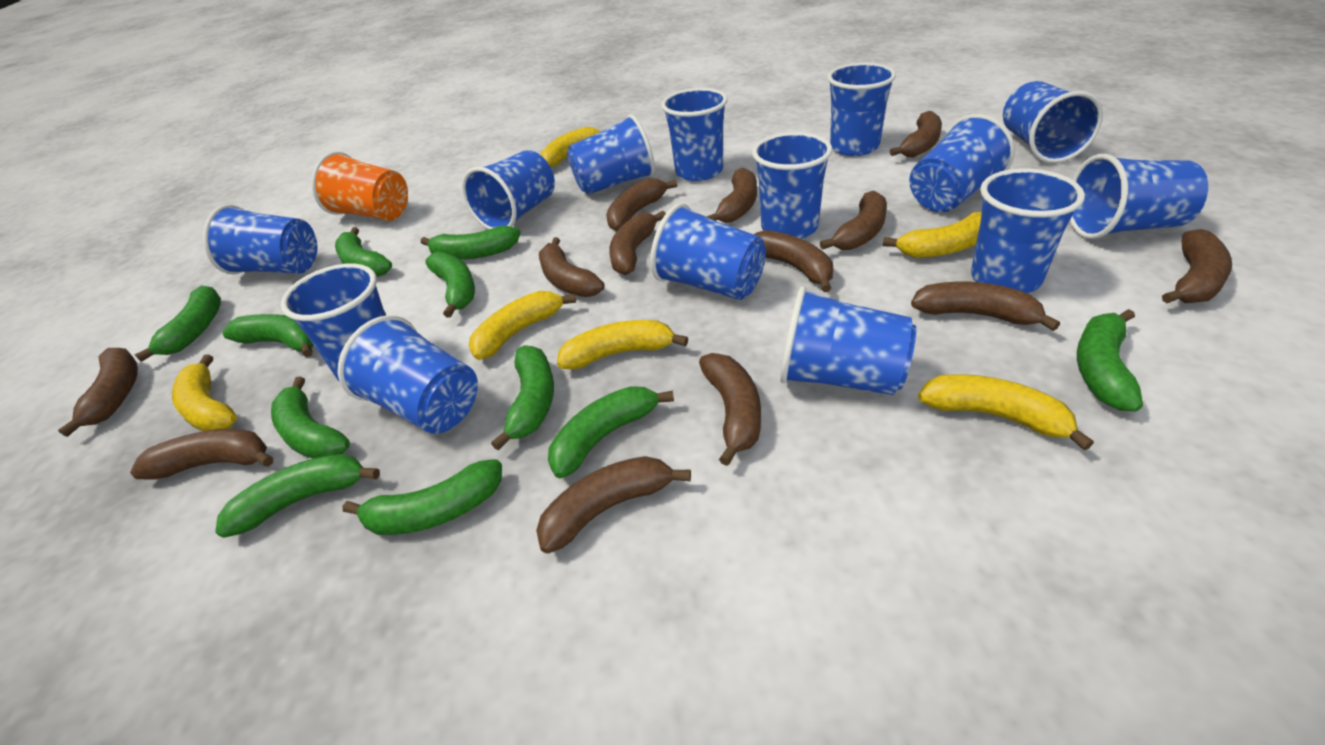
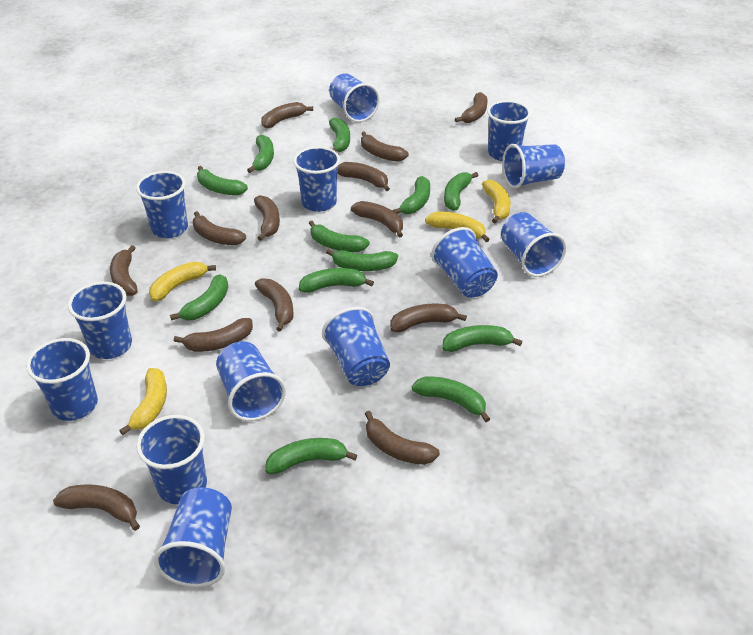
blue cup: [203,204,317,274] [281,263,386,381] [338,315,478,434] [462,150,555,230] [567,114,655,195] [650,203,766,300] [661,88,728,181] [752,132,832,239] [780,286,916,395] [827,63,896,156] [909,114,1015,212] [971,168,1085,293] [1003,81,1103,163] [1070,154,1208,239] = 14 -> [26,338,98,421] [68,282,132,359] [136,171,188,238] [136,415,207,505] [154,487,232,587] [216,341,286,421] [293,146,340,212] [322,307,390,386] [329,73,380,122] [431,227,498,298] [487,100,531,161] [501,212,567,277] [502,144,565,189] = 13
green banana: [134,285,221,362] [215,453,380,538] [223,314,313,357] [271,376,350,459] [335,227,392,277] [342,459,502,535] [421,226,521,260] [425,252,475,318] [491,345,554,450] [548,386,674,479] [1077,309,1143,411] = 11 -> [170,274,228,321] [197,166,248,196] [247,135,274,173] [265,438,357,474] [299,268,374,293] [309,221,370,252] [326,249,398,271] [329,118,350,152] [393,176,430,214] [412,377,490,422] [442,325,522,352] [444,172,478,211] = 12
orange cup: [311,151,408,221] = 1 -> none = 0
yellow banana: [172,354,237,431] [469,291,576,360] [541,127,601,167] [557,320,688,369] [883,212,982,258] [918,374,1094,451] = 6 -> [119,368,167,435] [149,262,216,302] [425,212,490,242] [482,180,511,223] = 4

